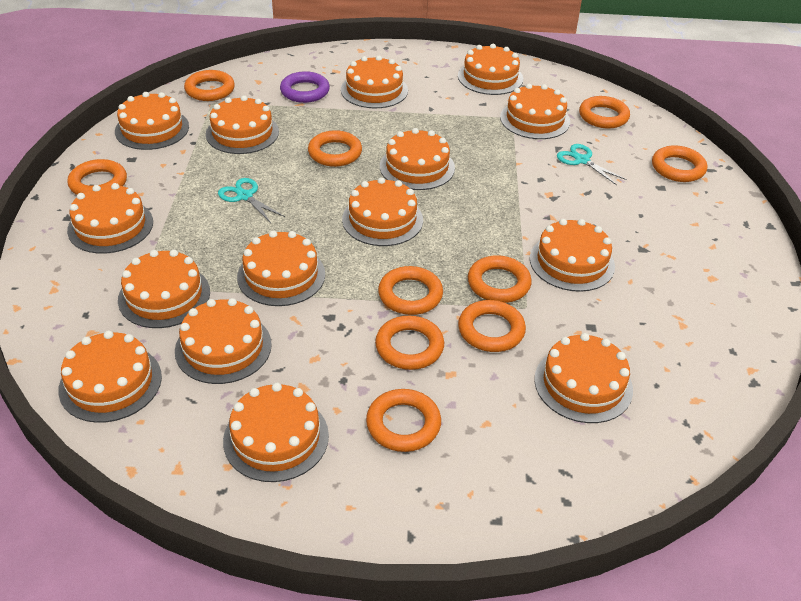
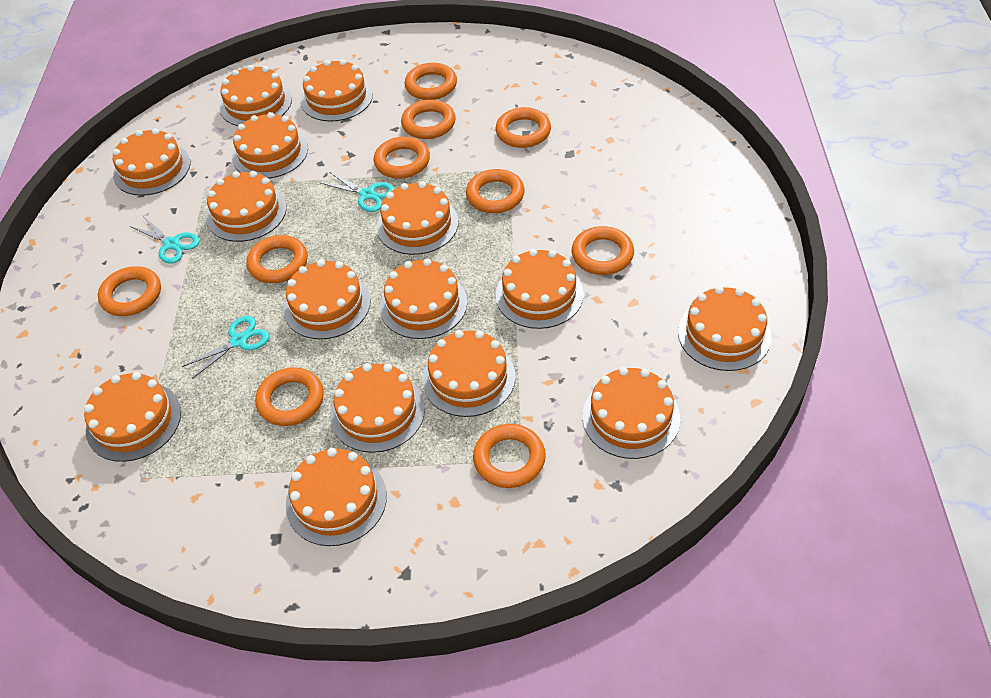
purple ring: [280,71,330,103] = 1 -> none = 0
turquoise scissors: [218,178,285,223] [557,144,627,185] = 2 -> [130,215,200,264] [182,316,270,379] [319,172,394,212] = 3

